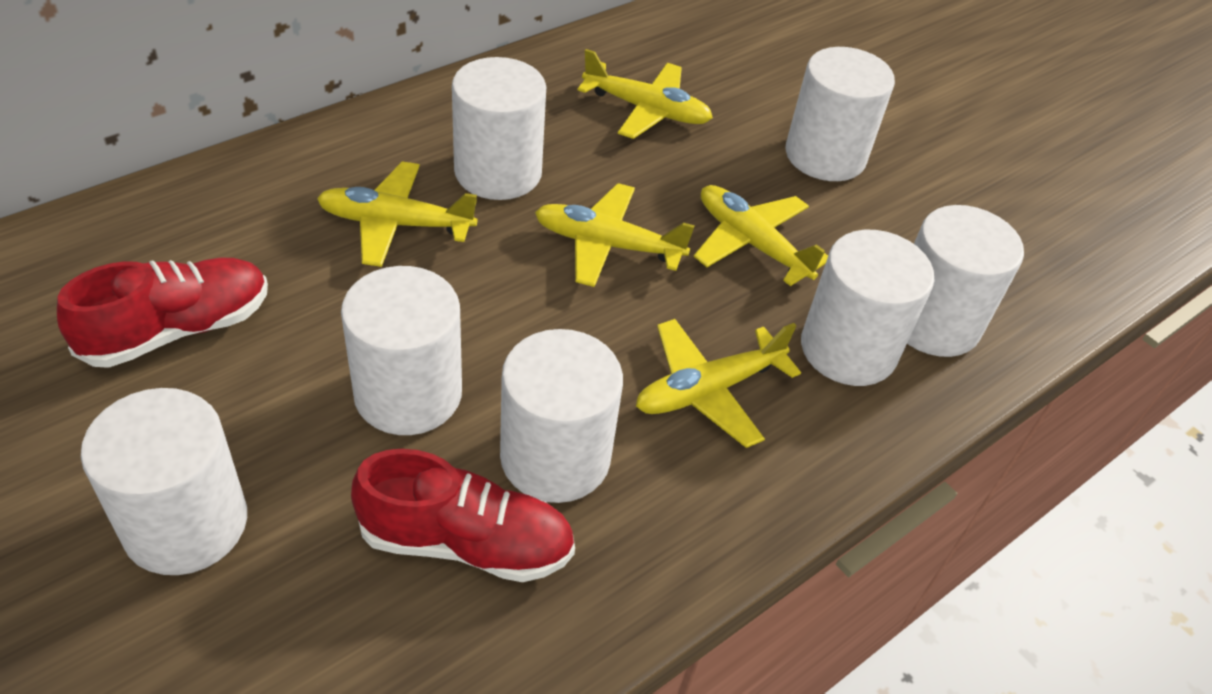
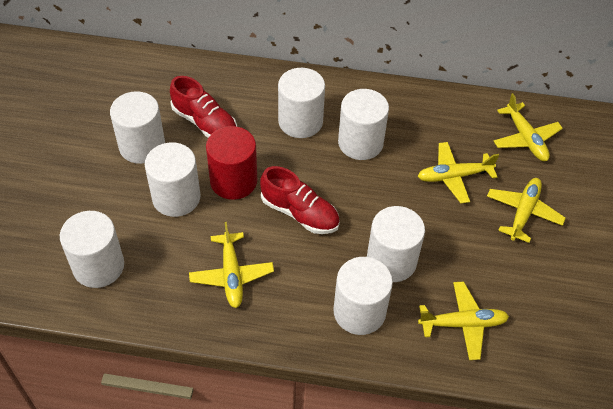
red cylinder: none = 0 -> [206,126,257,200] = 1

